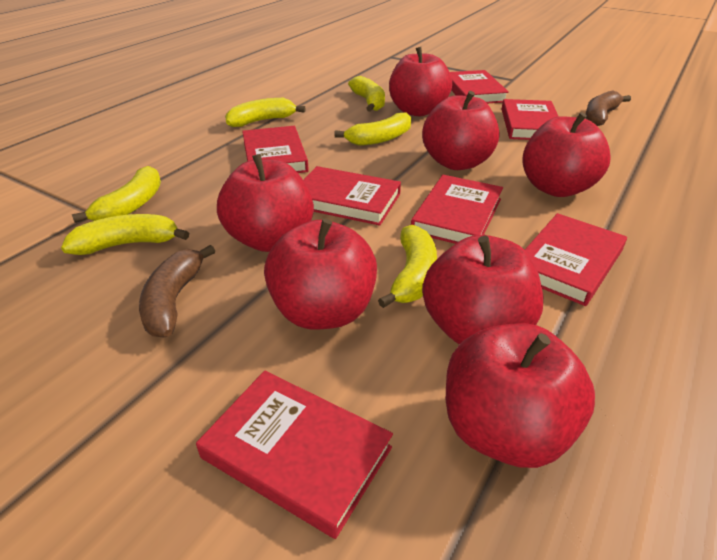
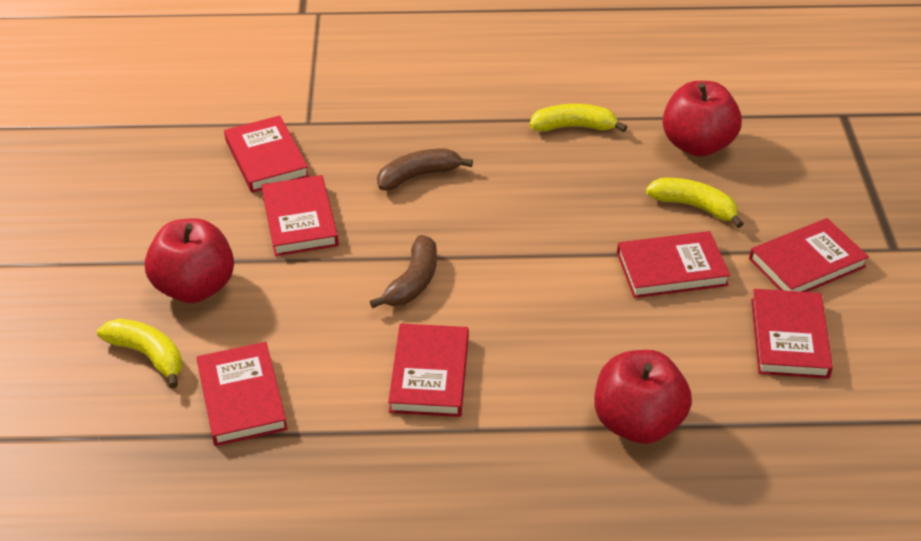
red apple: [217,154,314,252] [264,219,377,330] [389,47,452,116] [422,91,499,170] [422,235,543,345] [446,323,595,468] [522,112,611,197] = 7 -> [145,219,234,303] [594,350,692,444] [663,81,742,157] = 3
yellow banana: [61,214,189,255] [72,166,161,223] [225,98,306,127] [334,112,411,146] [348,76,385,112] [378,225,437,308] = 6 -> [97,319,183,388] [530,104,627,132] [646,178,743,228] = 3

